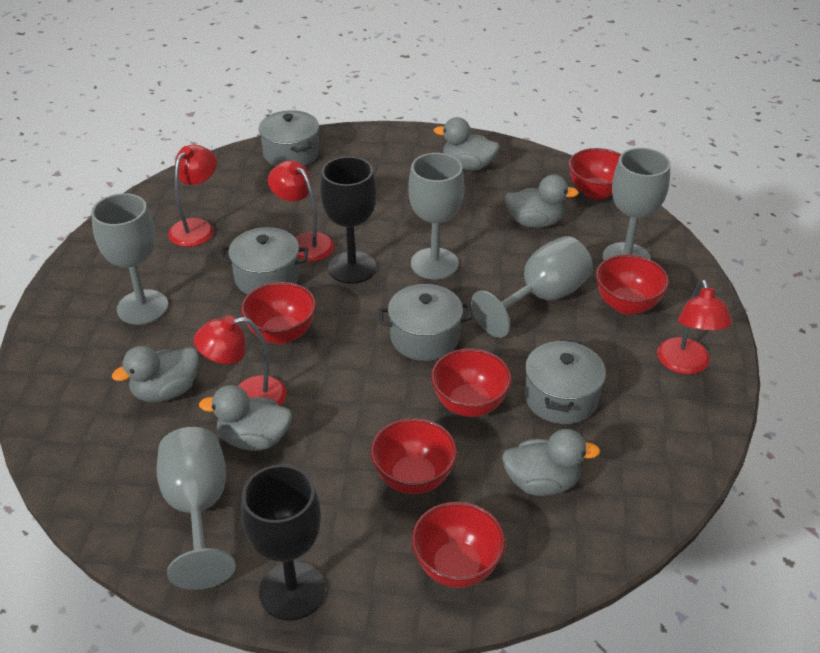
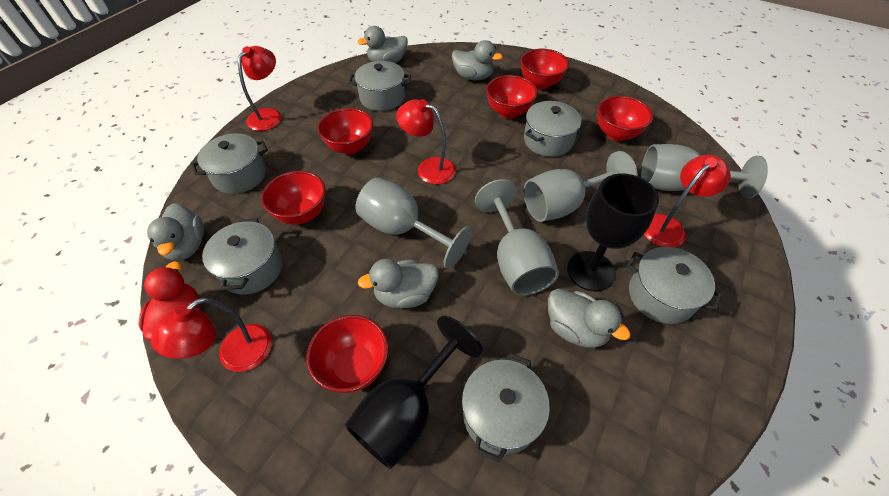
grey goblet: [91,193,168,325] [156,427,236,590] [409,153,464,280] [471,236,593,338] [602,148,671,261] = 5 -> [356,177,472,269] [475,179,559,296] [524,151,638,222] [641,144,768,198] = 4
grey pot: [220,227,308,295] [259,110,319,166] [379,284,473,361] [524,339,606,424] = 4 -> [191,134,268,194] [202,219,283,294] [349,61,411,111] [462,353,550,463] [524,101,582,157] [627,247,722,324] = 6
red duck: none = 0 -> [138,261,200,341] = 1

